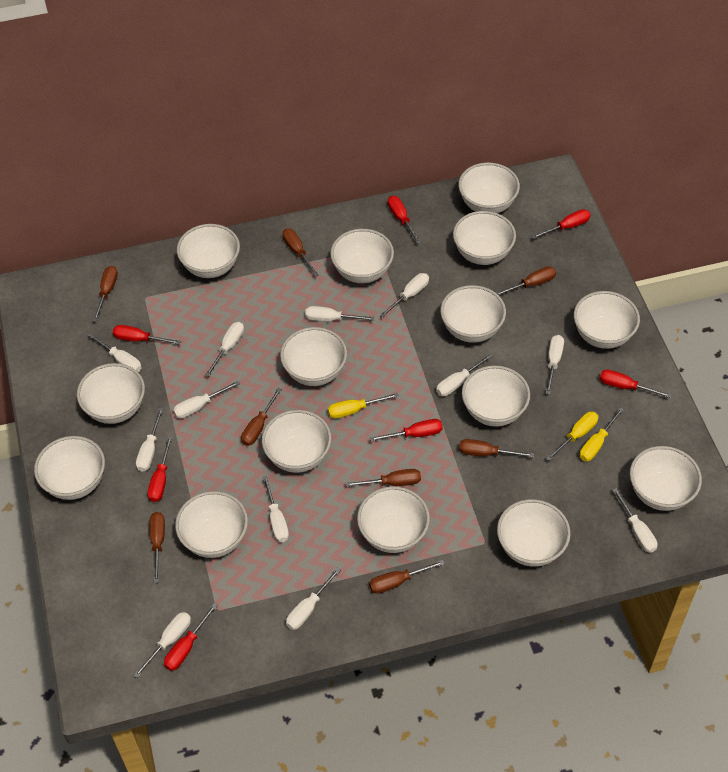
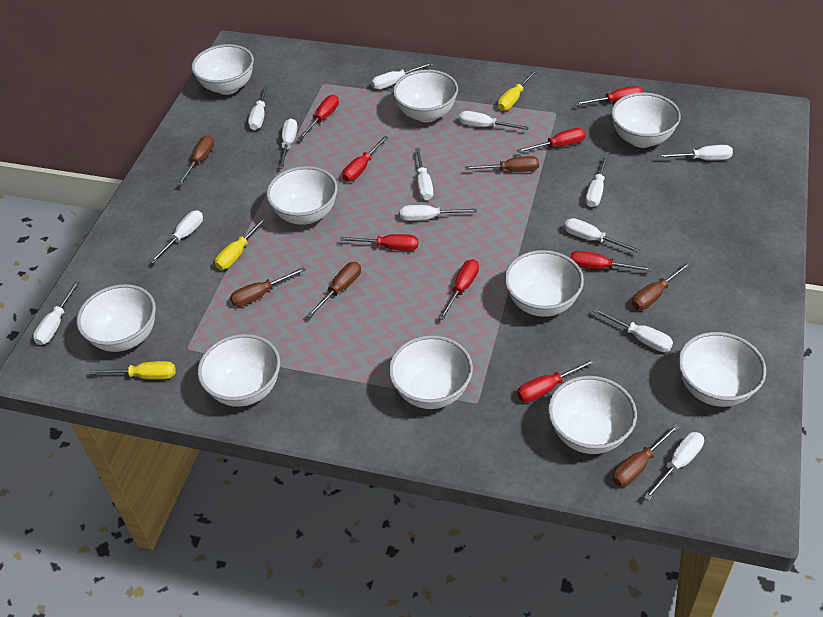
brown screwdriver: [93,266,118,322] [149,512,165,583] [241,388,282,446] [282,228,319,277] [346,469,421,487] [369,560,444,594] [459,439,534,458] [496,266,556,296] = 8 -> [177,135,214,185] [230,267,306,307] [306,262,361,318] [465,156,539,172] [613,424,679,487] [632,261,691,310] = 6
red screwdriver: [113,325,181,345] [148,436,172,502] [164,603,218,671] [370,419,443,442] [388,196,421,244] [532,209,591,239] [600,369,672,398] = 7 -> [298,95,339,139] [340,234,418,251] [342,136,388,182] [439,259,479,320] [517,128,586,153] [517,358,596,402] [570,251,652,272] [575,86,643,105] = 8
white bowl: [34,436,105,500] [77,363,145,424] [175,491,248,558] [177,224,240,278] [262,410,331,473] [280,327,347,386] [330,229,394,283] [357,486,430,553] [440,285,506,343] [453,211,516,265] [458,162,520,213] [462,365,530,427] [497,499,571,567] [574,291,640,349] [630,446,702,511] = 15 -> [77,284,156,352] [192,44,254,95] [198,334,280,407] [266,166,338,225] [389,335,473,409] [393,70,458,122] [504,250,584,317] [548,376,637,454] [611,92,681,148] [678,332,766,407] = 10
white screwdriver: [87,332,142,372] [133,612,191,678] [136,408,163,472] [173,381,240,418] [205,322,244,377] [263,476,289,542] [286,568,341,630] [305,306,375,321] [380,273,429,318] [436,353,493,396] [545,335,564,394] [612,488,657,553] = 12 -> [33,281,80,345] [150,210,203,264] [248,84,269,130] [279,118,298,168] [371,62,433,90] [400,205,477,221] [415,148,433,200] [459,111,529,130] [564,218,640,253] [585,154,609,207] [593,308,673,352] [644,432,704,501] [657,145,733,160] = 13

